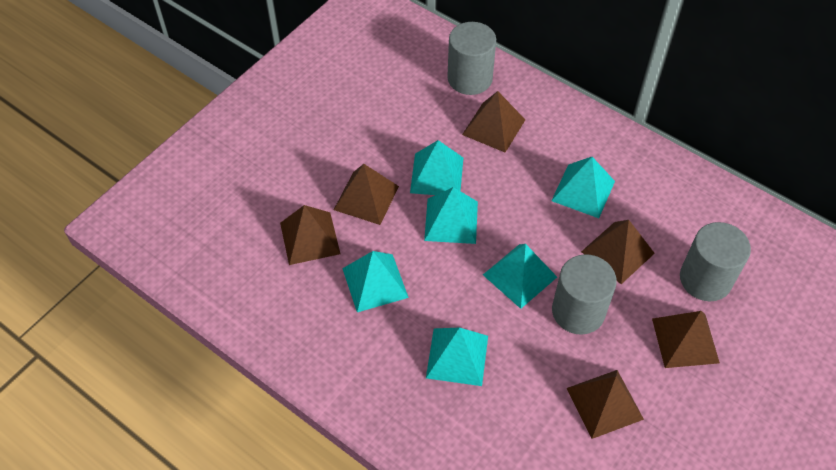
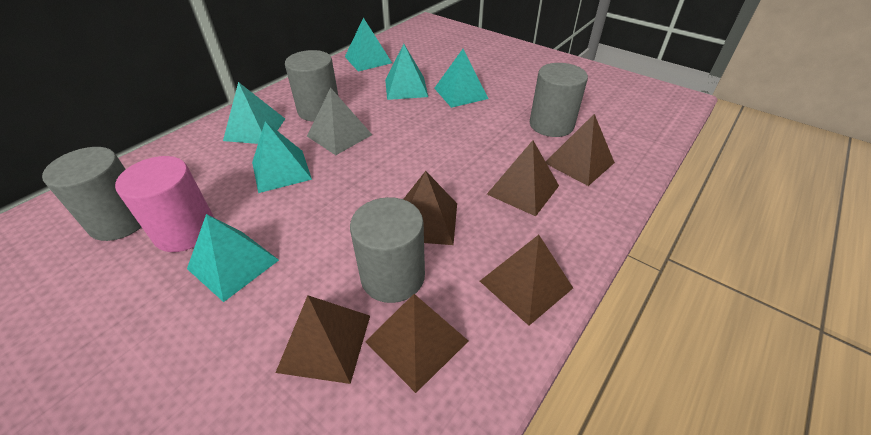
grey cylinder: [447,22,496,95] [552,254,617,335] [680,222,751,301] = 3 -> [42,147,142,241] [285,50,338,122] [350,197,425,303] [530,63,588,137] = 4
grey pyramid: none = 0 -> [307,88,372,155] = 1
pink cylinder: none = 0 -> [115,156,214,252] = 1

